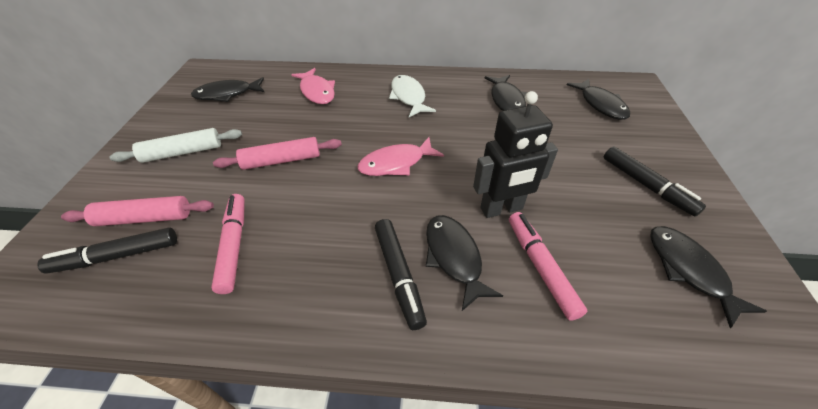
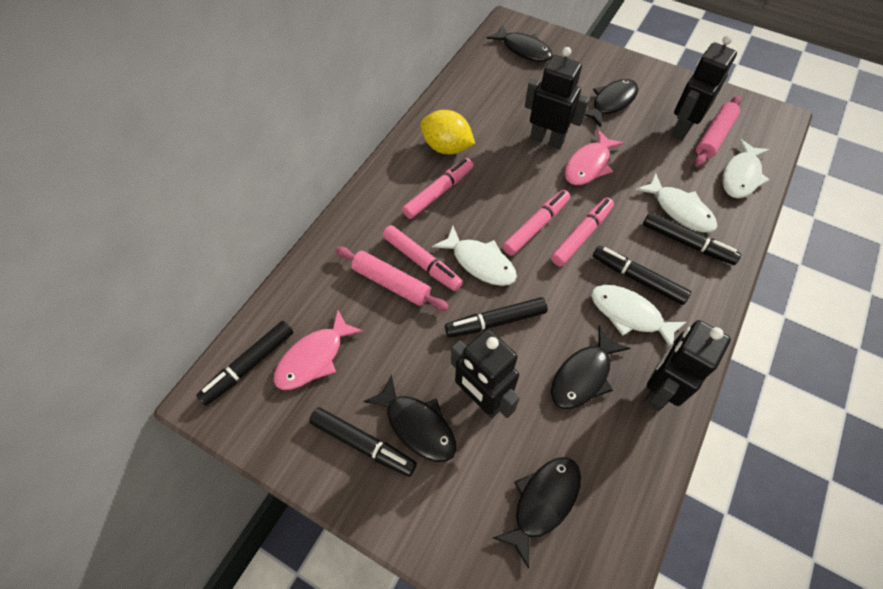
black marker: [37,227,177,274] [375,219,427,330] [604,146,706,217] = 3 -> [196,321,294,406] [309,407,417,477] [445,297,548,338] [593,246,691,305] [643,212,741,265] = 5
black robot: [473,91,558,218] = 1 -> [451,329,520,419] [524,47,590,149] [644,320,731,411] [671,35,737,141] = 4
pink marker: [211,194,245,294] [509,212,587,321] = 2 -> [383,225,463,291] [402,158,473,219] [502,190,570,256] [551,197,614,267] = 4
white fish: [389,75,436,117] = 1 -> [432,226,517,286] [591,285,687,347] [635,173,717,233] [722,139,770,198] = 4
white rolling pin: [110,128,242,163] = 1 -> none = 0
yellow lemon: none = 0 -> [420,110,475,154] = 1

